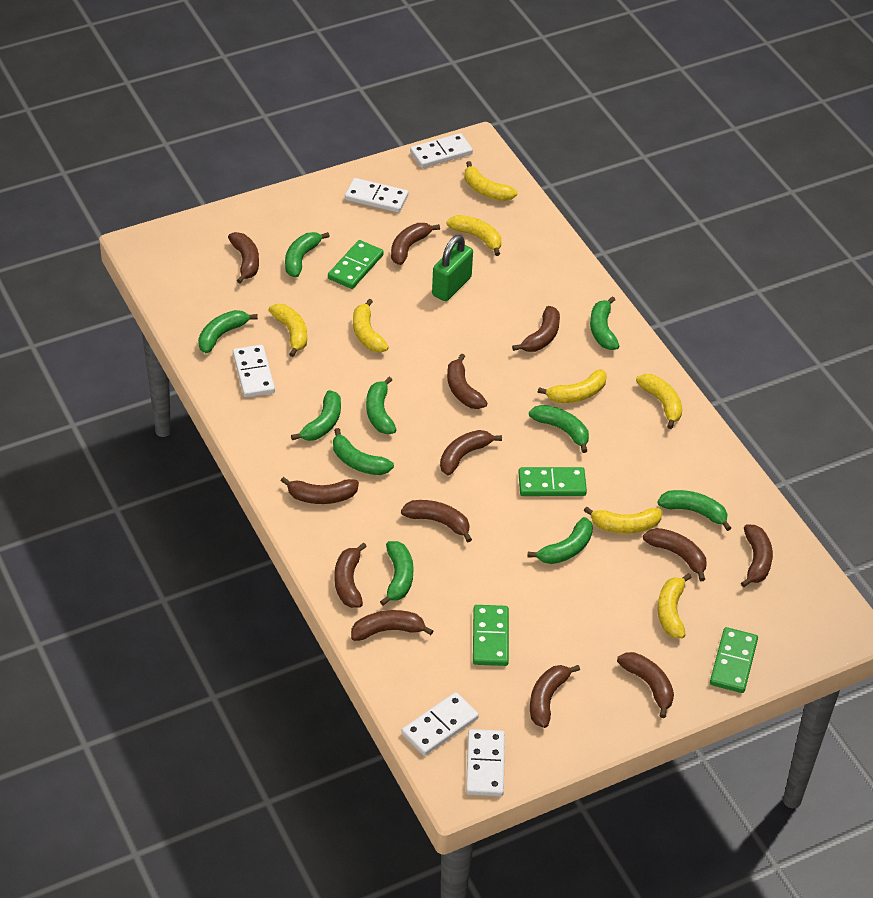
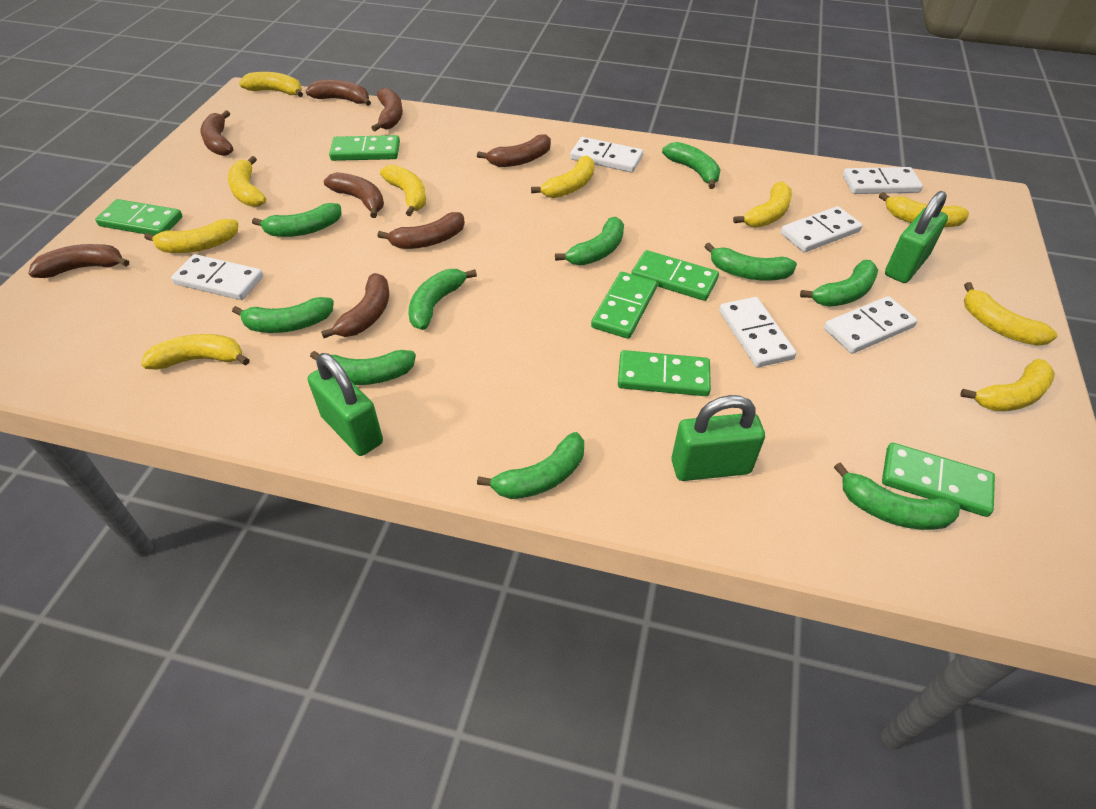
brown banana: [228,232,259,283] [281,477,359,504] [334,542,367,608] [351,610,433,641] [391,223,440,265] [401,500,472,542] [440,430,502,475] [447,353,487,409] [512,306,560,352] [530,665,580,728] [617,652,674,718] [643,528,707,581] [741,525,773,587] = 13 -> [28,244,129,278] [200,110,233,156] [306,80,371,106] [321,273,389,338] [324,172,384,218] [372,88,403,131] [378,212,465,249] [477,134,551,167] = 8
green domino: [328,240,384,289] [473,605,509,666] [518,467,587,496] [710,627,758,693] = 4 -> [95,199,182,235] [329,135,400,161] [591,272,657,339] [618,350,711,396] [631,250,719,301] [882,443,995,517] = 6
green padlock: [432,235,473,301] = 1 -> [308,353,383,456] [671,395,765,481] [885,191,948,283] = 3
white domino: [233,345,275,397] [345,178,408,213] [402,692,479,756] [410,133,473,168] [466,729,505,796] = 5 -> [171,254,263,300] [570,137,643,173] [719,297,796,367] [781,206,863,252] [824,296,918,354] [843,167,923,194] = 6
yellow banana: [269,304,307,357] [353,299,389,353] [446,215,501,256] [465,161,518,201] [538,369,607,403] [584,507,662,534] [636,374,682,429] [657,573,692,638] = 8 -> [141,334,250,370] [144,219,238,253] [228,156,266,207] [239,72,303,97] [380,165,426,216] [531,155,595,198] [733,182,792,228] [879,192,969,227] [960,359,1055,411] [964,282,1058,346] = 10

